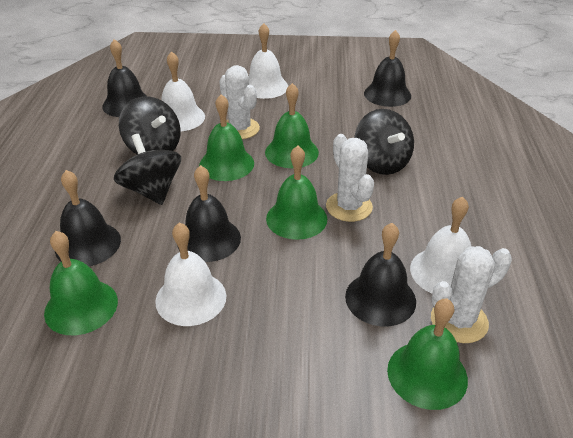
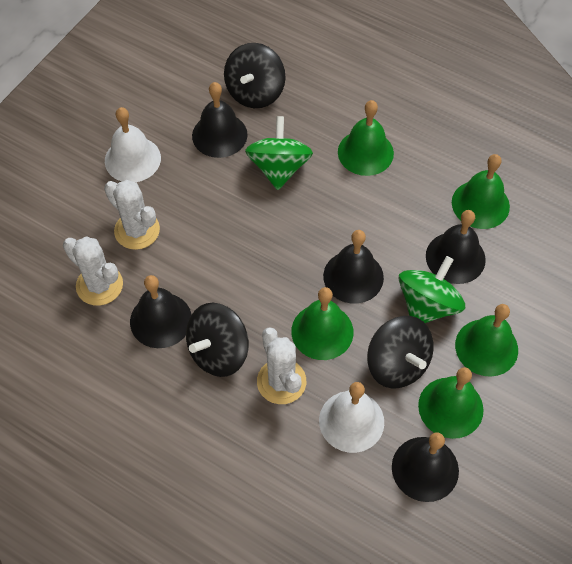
green spinning top: none = 0 -> [245,116,313,190] [399,256,465,323] = 2
white bell: [155,222,226,326] [161,51,205,131] [249,23,288,99] [410,197,472,293] = 4 -> [105,107,161,182] [319,382,384,453] = 2

